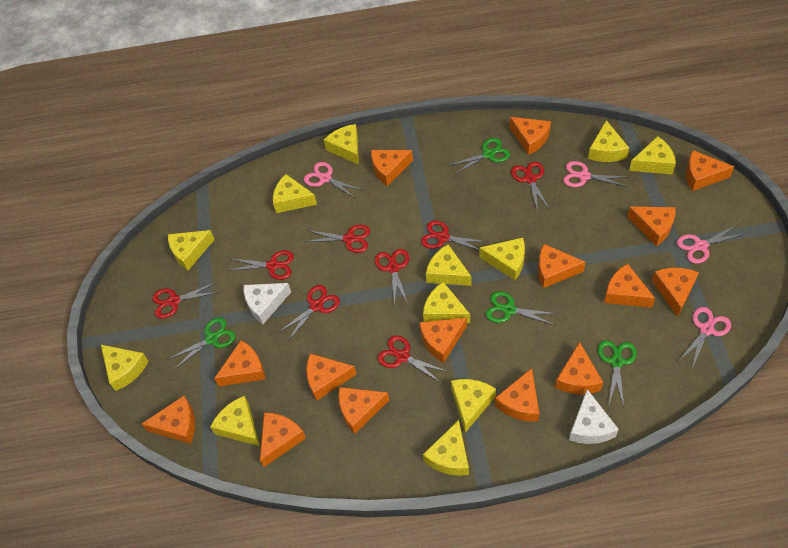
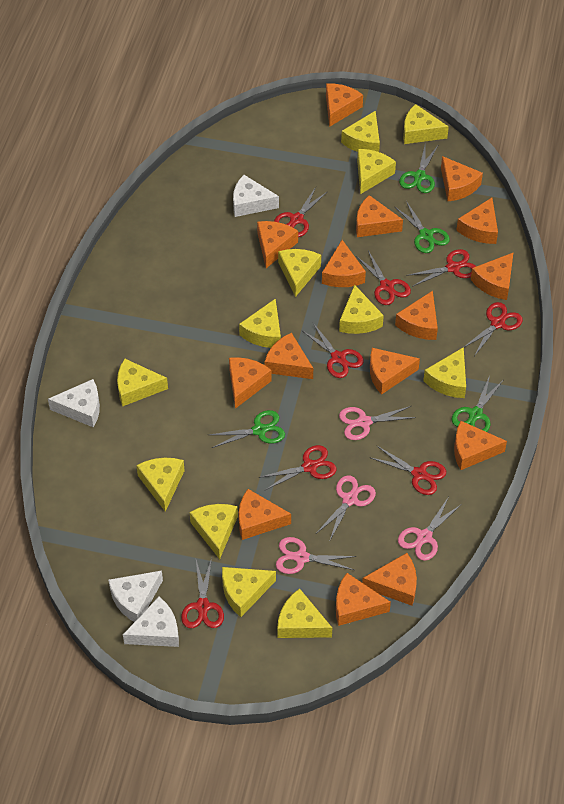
white cheese: [244,283,291,324] [569,389,619,444] = 2 -> [48,379,100,428] [108,571,163,622] [123,597,179,647] [233,175,279,217] = 4

